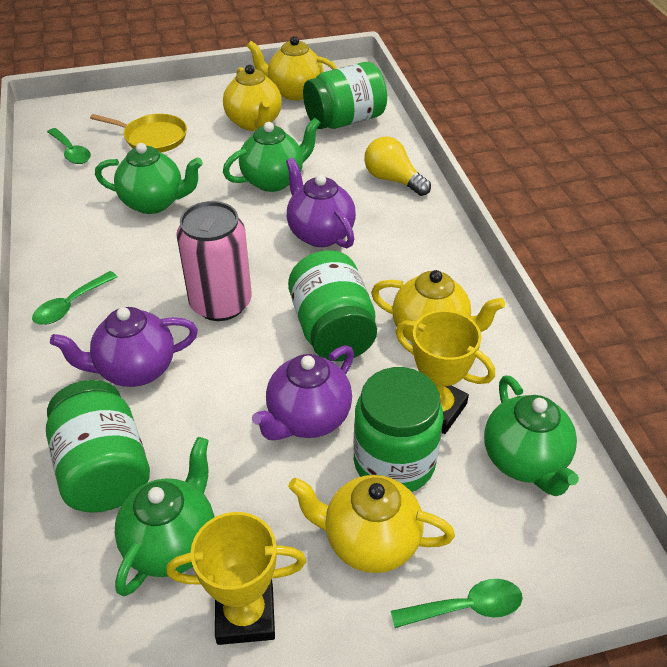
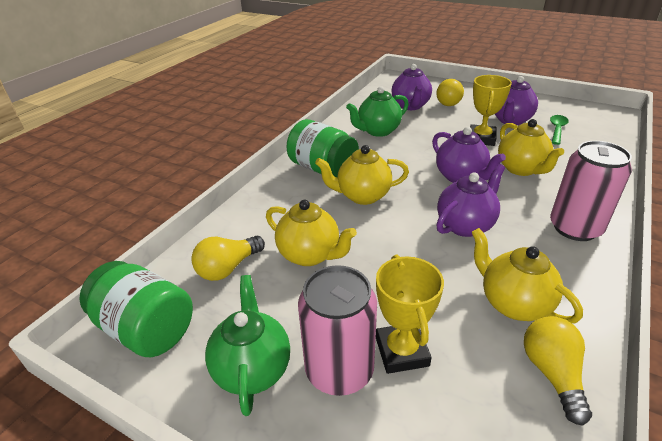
green jar: [46,380,150,513] [288,250,377,361] [303,62,387,129] [353,367,443,492] = 4 -> [79,261,193,357] [287,119,359,178] = 2
green spoon: [32,271,117,325] [47,128,91,164] [391,579,523,628] = 3 -> [550,115,569,145] = 1
green teapot: [95,143,203,214] [114,437,214,597] [223,118,320,192] [484,376,579,496] = 4 -> [205,275,290,416] [346,86,409,137] = 2
pink can: [176,201,252,321] = 1 -> [298,265,377,396] [550,141,632,241] = 2
purple teapot: [50,307,198,387] [252,345,354,440] [286,158,356,248] = 3 -> [392,64,432,110] [432,127,506,183] [436,164,505,237] [495,76,538,125] = 4
yellow light bulb: [364,137,431,196] = 1 -> [191,236,265,281] [436,79,464,106] [524,316,592,426] = 3
yellow pan: [90,114,187,153] = 1 -> none = 0

